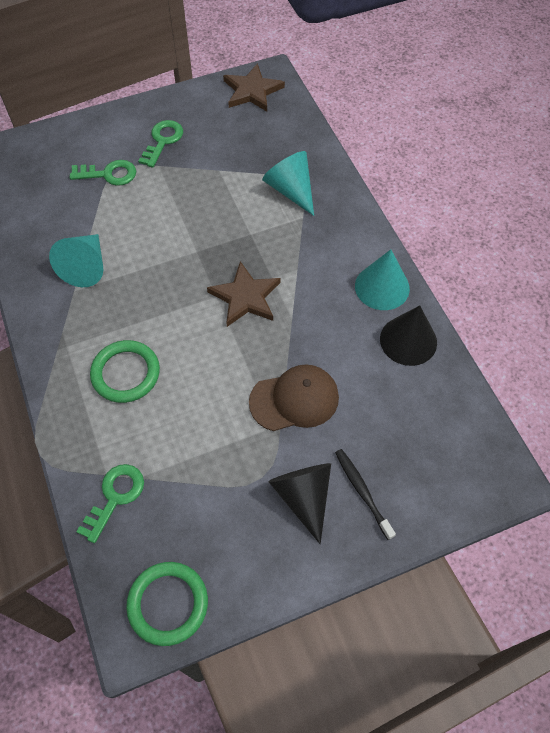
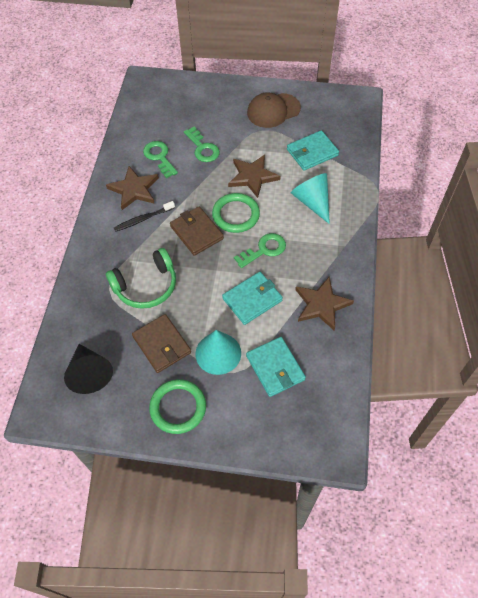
black cone: [268,463,331,544] [380,306,437,366] = 2 -> [64,344,113,394] = 1
brown star: [207,261,281,327] [223,63,285,111] = 2 -> [106,166,159,210] [228,155,281,198] [295,277,354,331] = 3
brown wallet: none = 0 -> [132,314,191,373] [170,207,224,256] = 2
green headphones: none = 0 -> [106,248,176,309] = 1
turquoise cone: [49,234,103,287] [262,151,314,216] [355,249,410,310] = 3 -> [195,330,241,375] [291,173,330,224] = 2
turquoise wallet: none = 0 -> [222,272,283,325] [246,337,306,397] [287,130,339,171] = 3

